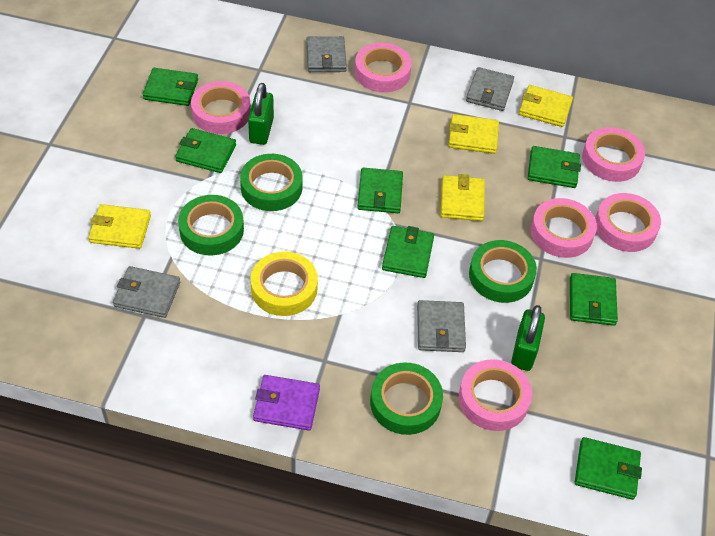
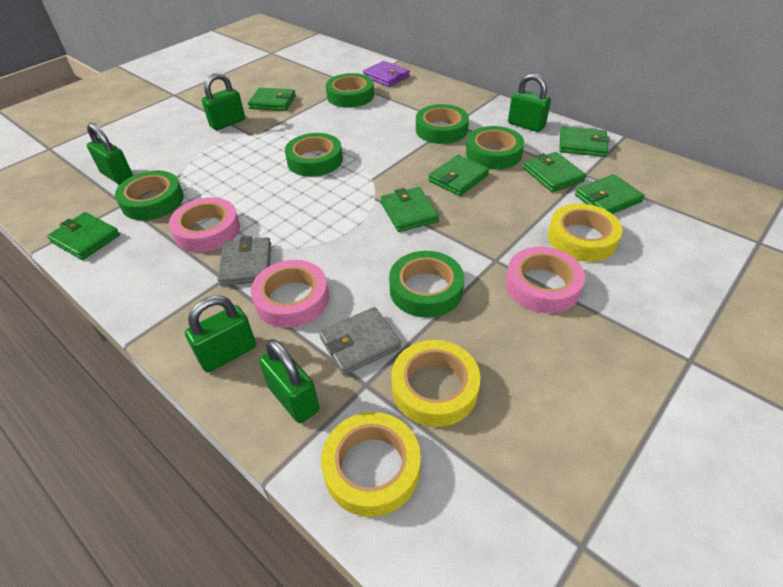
green padlock: [248,83,274,145] [511,305,545,371] = 2 -> [87,123,133,185] [185,296,256,373] [202,73,245,130] [259,339,319,423] [508,73,551,132] = 5
green tape: [178,195,244,255] [240,154,303,211] [370,362,443,435] [469,240,537,303] = 4 -> [115,171,184,220] [285,133,343,177] [326,73,374,108] [389,251,464,318] [416,104,469,144] [466,126,524,170] = 6
grey wallet: [113,266,180,318] [306,36,347,72] [417,300,466,352] [466,67,514,111] = 4 -> [217,236,271,286] [319,307,401,375] = 2
pink tape: [191,81,251,134] [355,43,412,92] [459,359,532,431] [531,198,597,258] [582,127,645,182] [595,193,661,252] = 6 -> [169,197,240,252] [251,260,329,328] [505,247,585,313] = 3
yellow tape: [251,252,318,316] = 1 -> [321,412,421,517] [391,340,480,427] [548,204,622,262] = 3
yellow wallet: [88,204,151,249] [441,174,485,221] [448,114,499,154] [519,85,573,127] = 4 -> none = 0

